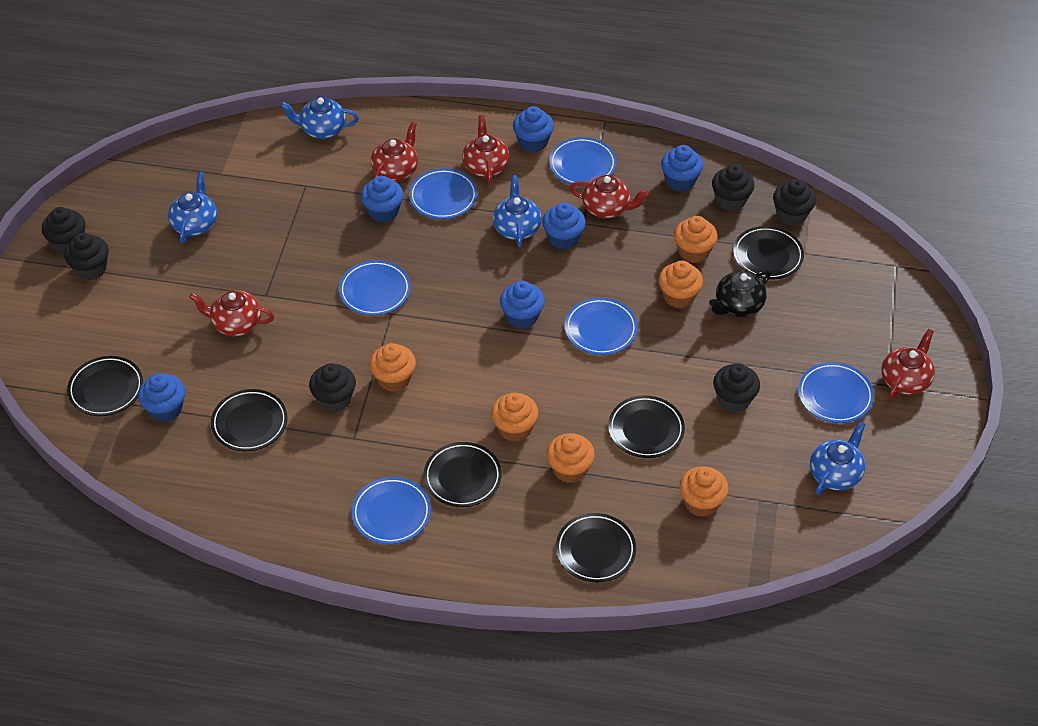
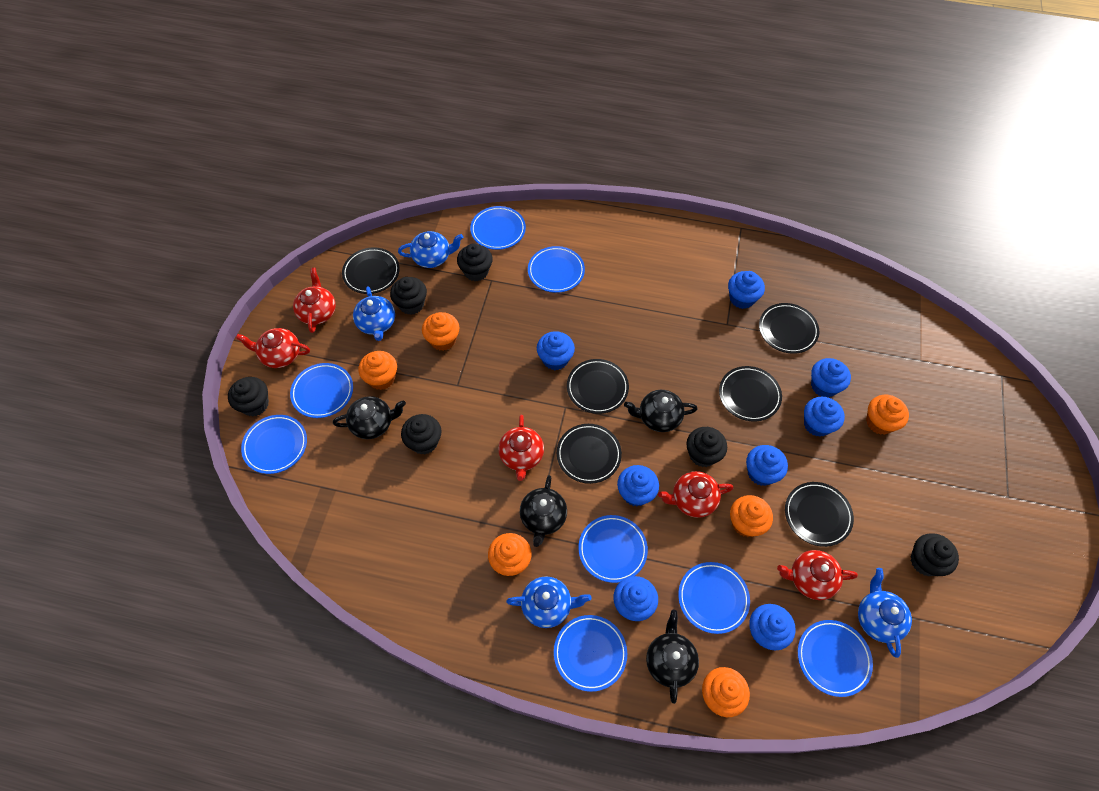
black teapot: [709,269,771,317] = 1 -> [333,396,406,439] [520,475,567,547] [624,390,698,432] [646,610,699,704] = 4
blue cupcake: [138,373,185,422] [361,176,404,222] [500,281,545,329] [513,106,554,152] [542,202,586,250] [661,145,703,191] = 6 -> [537,331,575,370] [613,576,658,621] [617,465,659,506] [728,271,765,309] [746,445,788,486] [749,604,795,650] [804,397,845,437] [811,358,851,397] = 8
blue plate: [339,260,411,316] [351,477,431,544] [409,168,477,219] [549,137,617,186] [565,298,638,355] [798,362,874,423] = 6 -> [241,415,307,474] [290,363,353,418] [470,206,526,250] [528,246,585,293] [554,615,627,692] [578,515,648,583] [678,562,750,634] [798,620,873,697] = 8

